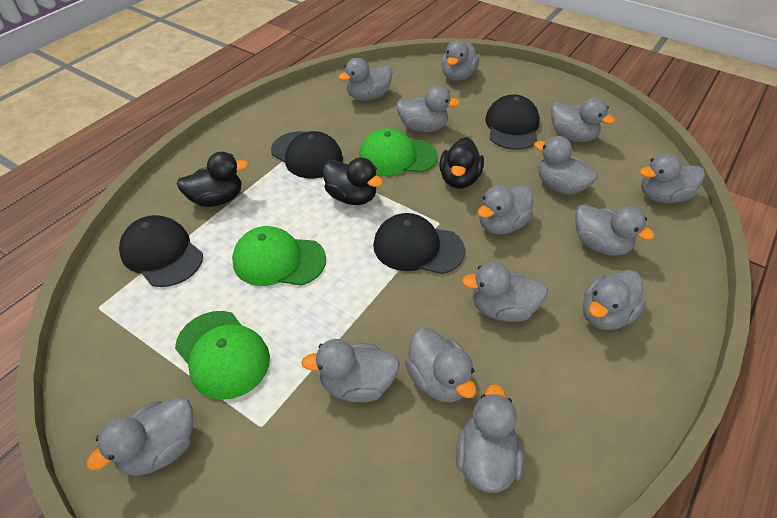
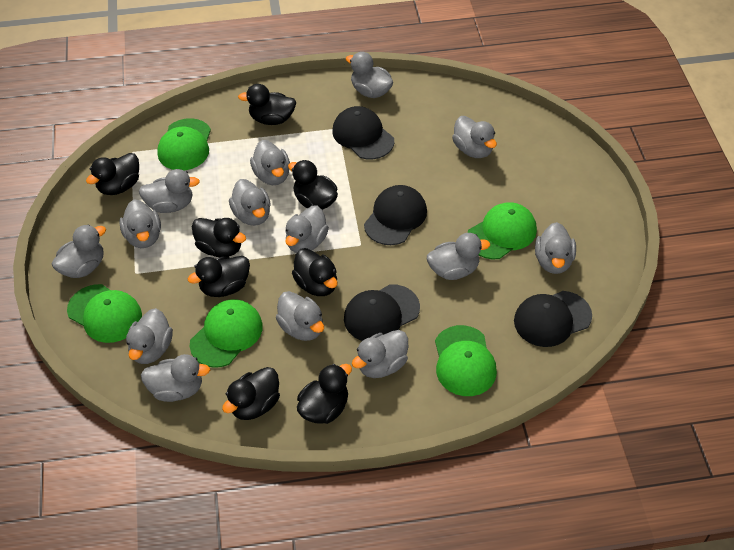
black duck: [177,152,249,207] [323,157,383,205] [439,137,484,189] = 3 -> [86,153,139,195] [188,256,250,297] [192,218,246,257] [222,367,280,420] [238,84,296,125] [288,160,338,210] [292,248,338,296] [297,364,352,424] = 8
green cap: [175,311,270,400] [232,226,326,286] [359,128,438,175] = 3 -> [67,284,142,343] [157,118,211,170] [190,299,263,368] [435,325,497,396] [467,202,537,259] = 5

